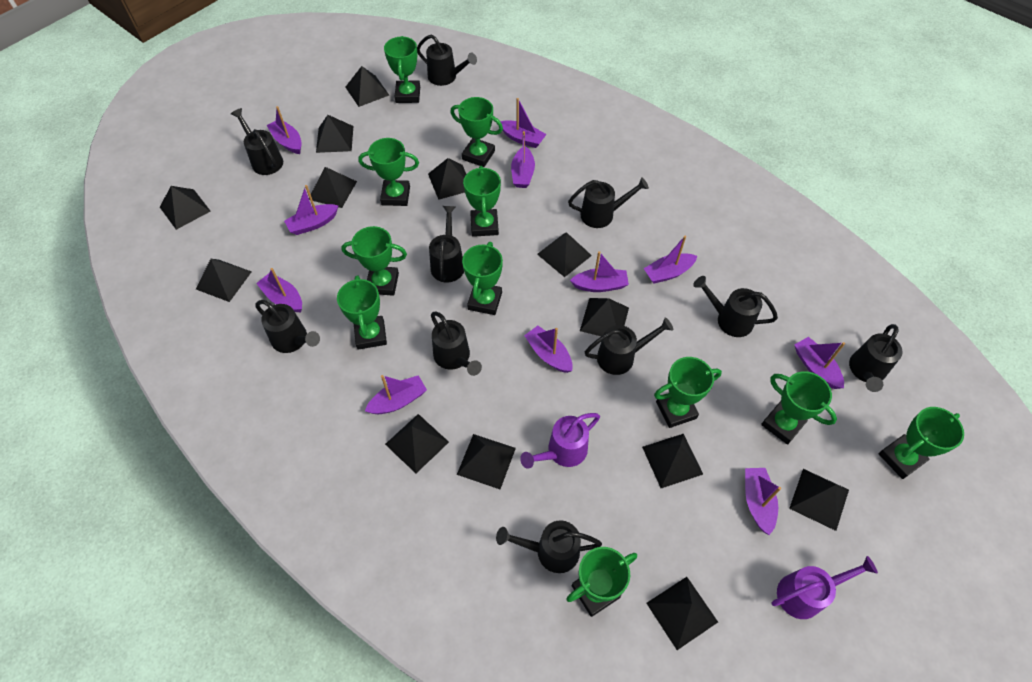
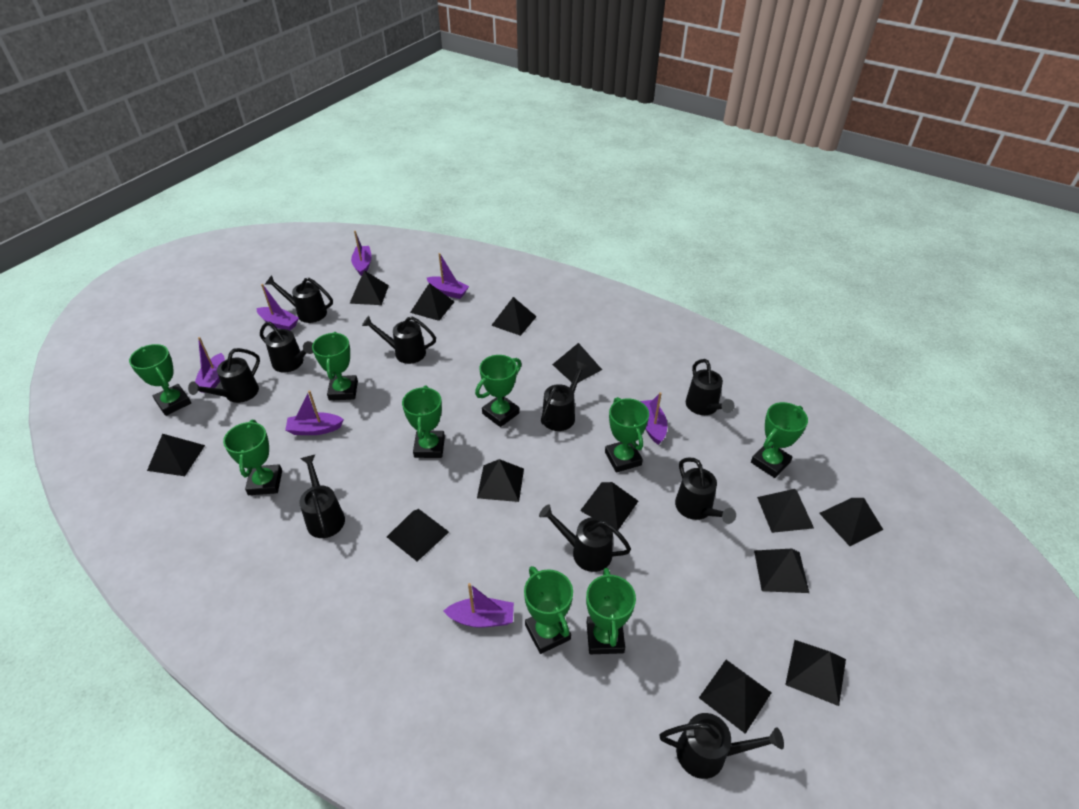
green trophy: [337,275,387,350] [341,226,407,296] [358,138,419,206] [384,36,420,103] [450,97,503,167] [462,242,503,315] [463,166,501,237] [566,547,637,617] [654,357,722,428] [761,371,837,445] [878,407,964,479] = 11 -> [129,344,191,416] [223,420,282,495] [312,332,358,401] [402,385,445,458] [475,355,522,427] [524,566,573,654] [586,568,636,654] [605,397,649,472] [751,402,808,478] = 9
purple boat: [256,268,302,312] [267,106,302,154] [284,185,338,235] [365,375,427,414] [500,98,547,148] [511,131,535,188] [524,326,573,373] [570,251,629,292] [644,236,697,284] [745,468,781,535] [794,337,845,389] = 11 -> [195,337,225,393] [257,284,299,331] [285,390,344,435] [351,231,372,276] [427,253,469,299] [443,583,514,628] [640,392,667,445] = 7
purple watering can: [520,413,600,469] [771,556,878,619] = 2 -> none = 0

